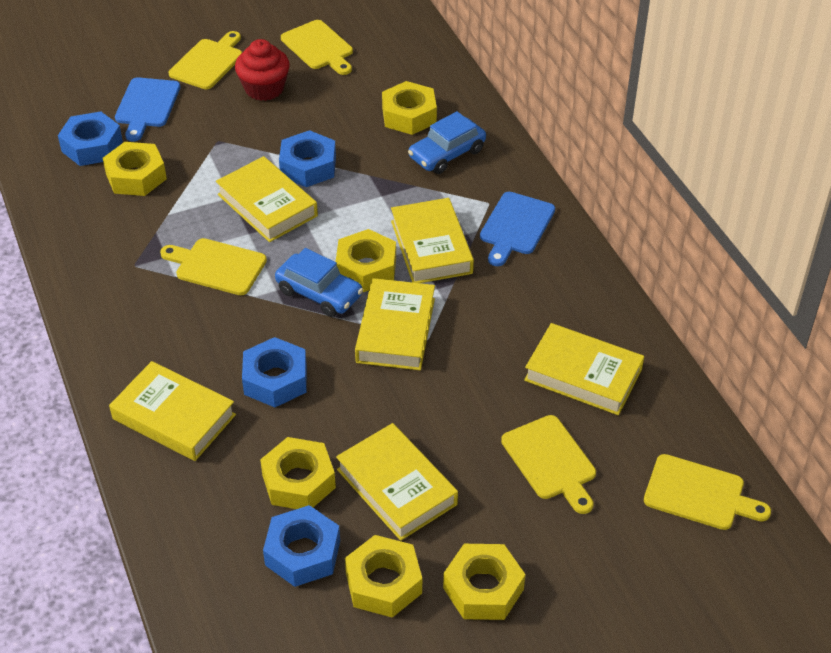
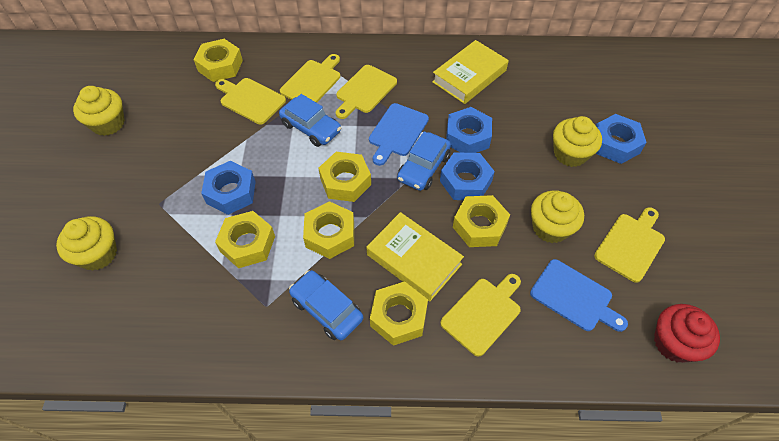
blue car: [275,248,363,317] [408,111,486,174] = 2 -> [279,94,341,147] [289,270,363,340] [397,131,451,191] = 3
yellow book: [109,361,236,461] [216,156,318,242] [336,423,458,541] [355,278,435,370] [391,198,474,283] [524,323,644,415] = 6 -> [366,212,464,301] [432,40,509,104] = 2
yellow cupcake: none = 0 -> [56,216,117,271] [73,86,125,136] [531,190,584,243] [553,116,602,167] = 4

